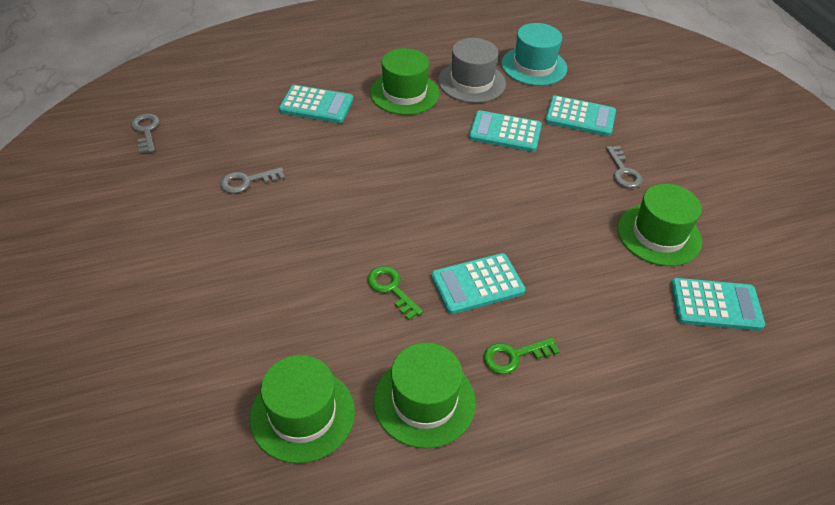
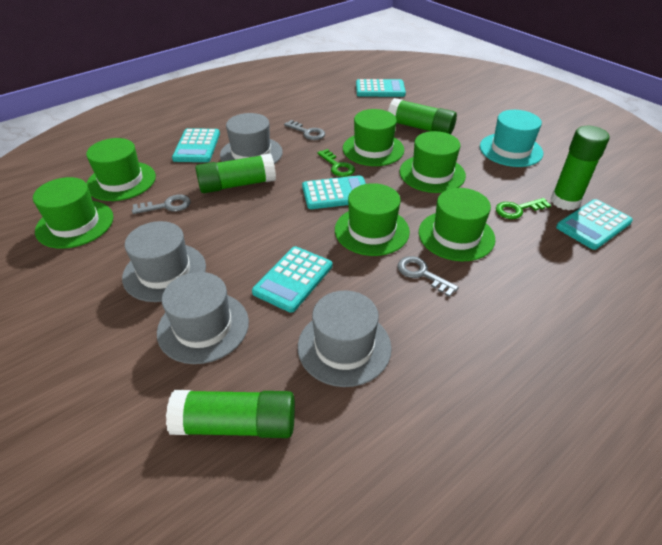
green glue stick: none = 0 -> [166,390,295,438] [195,154,276,193] [388,98,457,134] [551,126,610,210] = 4
green hat: [249,355,355,463] [370,48,439,115] [373,343,476,449] [617,184,702,266] = 4 -> [33,177,113,249] [86,138,156,201] [335,183,410,256] [343,109,404,166] [400,131,466,193] [419,188,496,261] = 6
grey hat: [438,38,506,103] = 1 -> [122,221,206,302] [157,272,249,364] [220,113,283,164] [298,290,392,387] = 4

